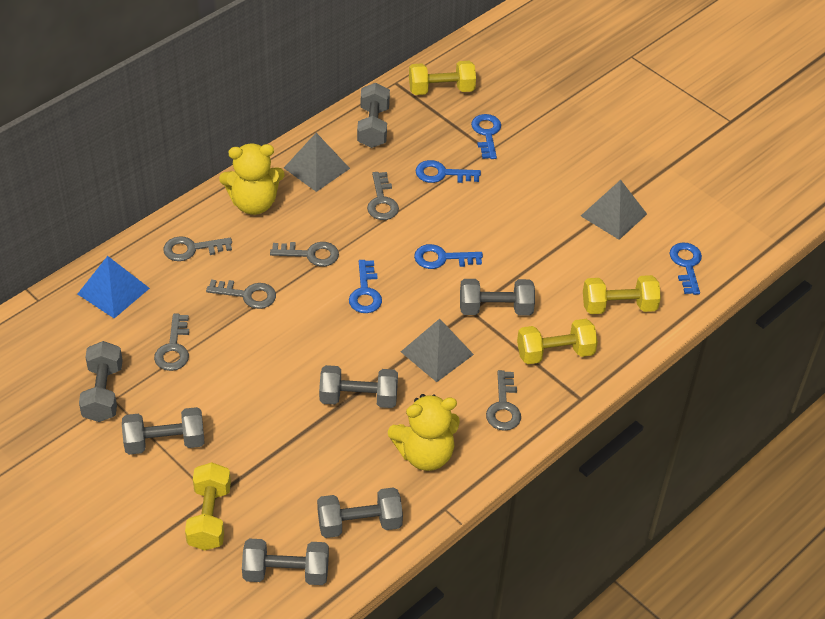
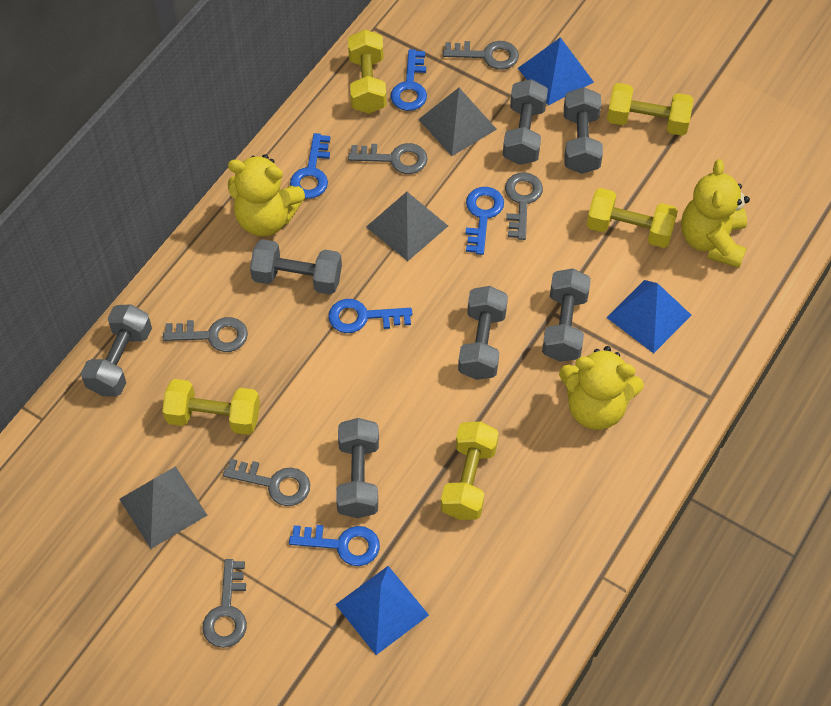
blue pyramid: [78,256,150,318] = 1 -> [335,566,429,655] [518,37,594,105] [606,280,691,353] = 3
yellow dumbbell: [185,462,231,551] [409,61,476,95] [517,319,598,364] [583,275,661,314] = 4 -> [162,379,260,435] [348,30,386,114] [441,421,499,520] [587,188,678,248] [607,83,693,136] = 5
yellow teddy bear: [219,143,285,215] [388,394,460,471] = 2 -> [228,154,305,236] [559,346,644,430] [681,159,750,268] = 3

